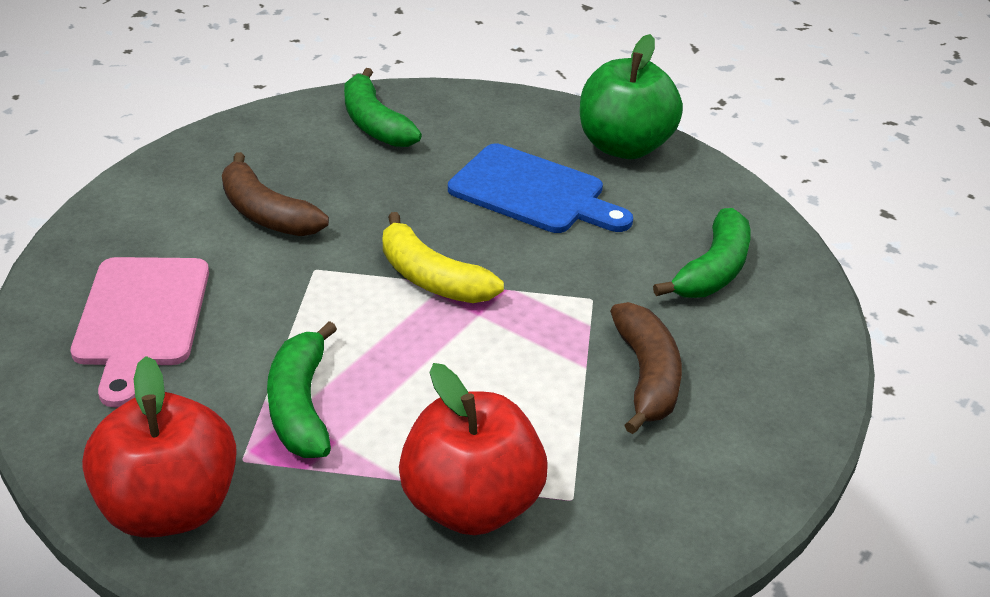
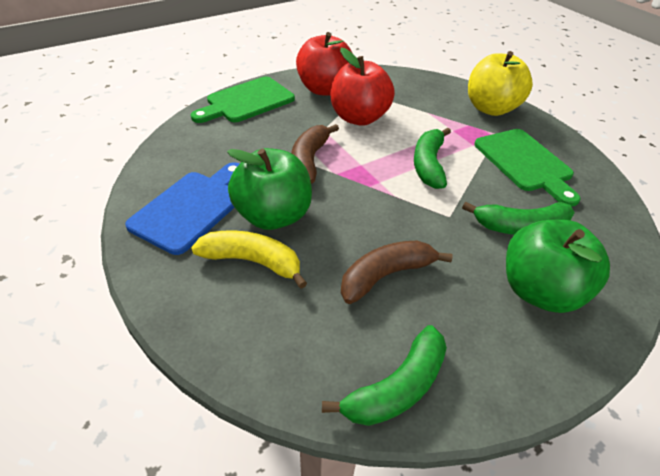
green apple: [580,34,683,159] = 1 -> [227,148,312,230] [506,220,610,313] = 2
green cutting board: none = 0 -> [191,77,295,123] [474,129,581,207] = 2
pink cutting board: [71,257,209,408] = 1 -> none = 0
yellow apple: none = 0 -> [468,51,533,116] = 1

